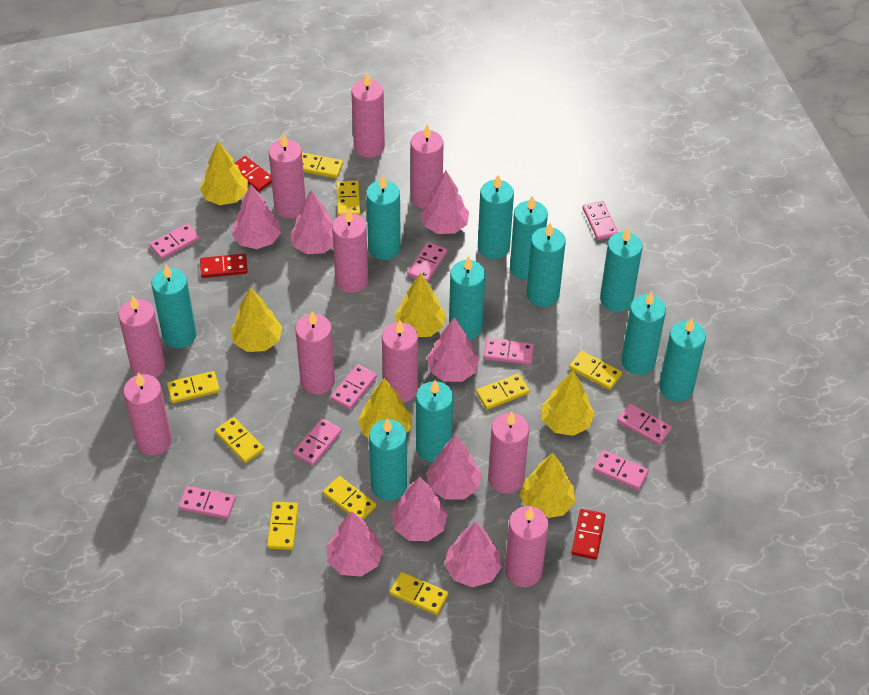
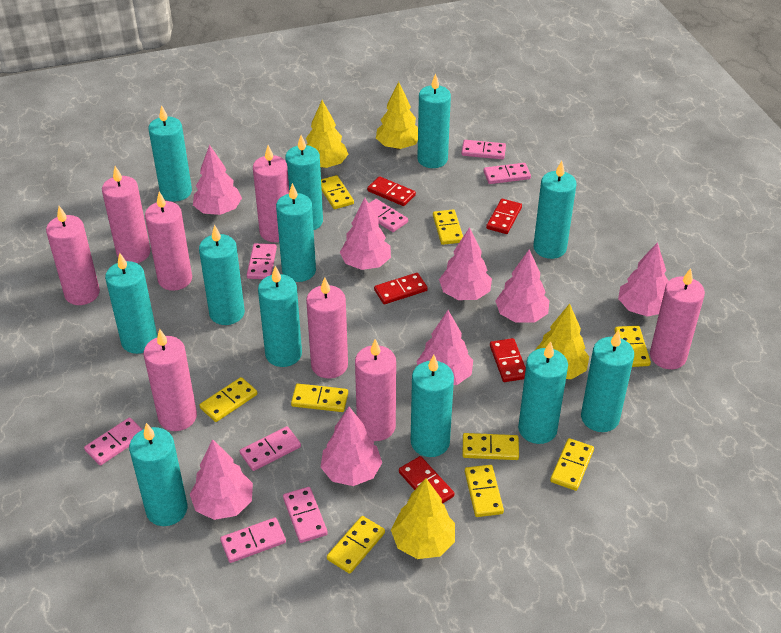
pink candle: [118,296,165,378] [124,373,172,456] [269,133,306,218] [295,311,335,395] [332,208,368,293] [351,73,385,158] [382,320,418,403] [411,124,444,209] [488,412,529,494] [505,506,548,587] = 10 -> [46,206,100,305] [102,166,150,263] [144,329,197,431] [145,192,192,291] [253,145,289,242] [306,277,348,379] [355,339,396,441] [650,268,705,369] = 8
pink domino: [150,223,200,260] [179,486,235,519] [293,418,342,466] [330,364,377,410] [407,242,447,282] [484,338,534,365] [583,201,618,240] [593,450,649,490] [617,403,672,445] = 9 -> [84,418,143,465] [220,518,286,563] [240,426,301,471] [247,243,277,279] [283,487,328,543] [369,199,408,232] [461,140,506,160] [484,163,531,184] = 8
red domino: [200,254,248,278] [234,156,272,192] [571,509,606,559] = 3 -> [367,176,416,206] [374,273,428,304] [399,456,454,504] [486,199,522,234] [490,338,526,382] = 5
turquoise candle: [151,265,196,349] [366,175,401,260] [369,418,407,501] [416,380,453,462] [449,256,485,340] [478,175,514,259] [510,196,548,280] [526,223,566,307] [600,228,642,312] [621,291,666,375] [659,318,706,401] = 11 -> [105,253,158,354] [129,423,187,526] [148,105,192,202] [199,225,245,325] [258,266,302,367] [276,183,316,282] [285,135,323,230] [411,355,454,457] [417,74,451,168] [518,341,568,444] [533,161,577,259] [581,330,634,432] = 12
yellow tree: [200,141,248,205] [230,287,282,352] [358,378,411,438] [395,273,446,337] [519,453,575,518] [542,370,595,436] = 6 -> [306,100,348,168] [376,82,418,149] [391,478,455,559] [534,304,589,379] = 4

